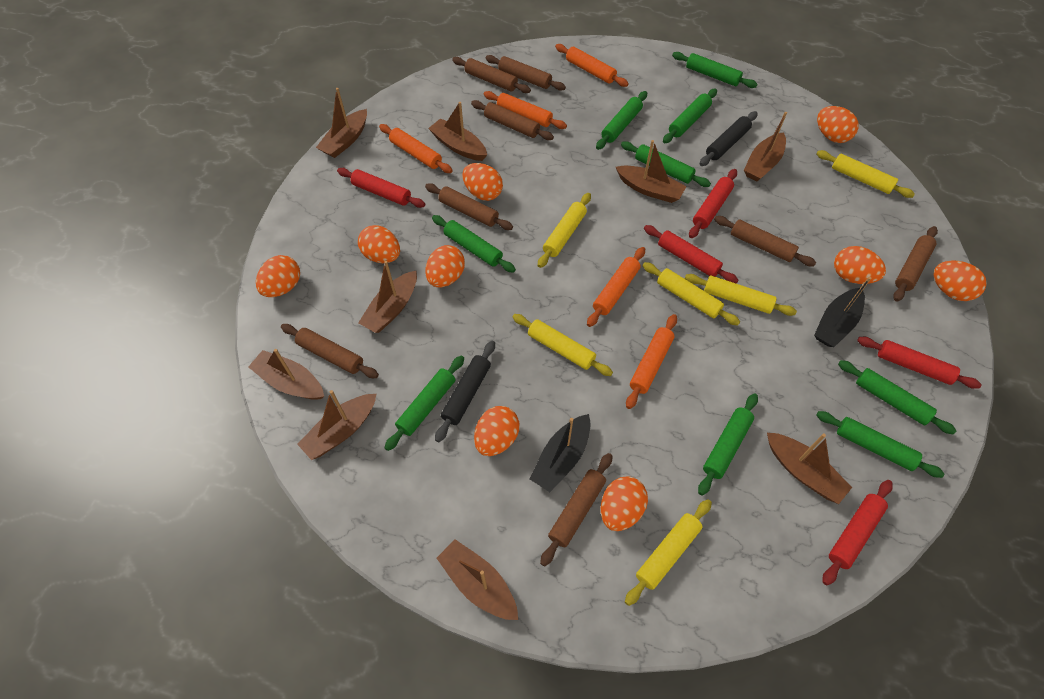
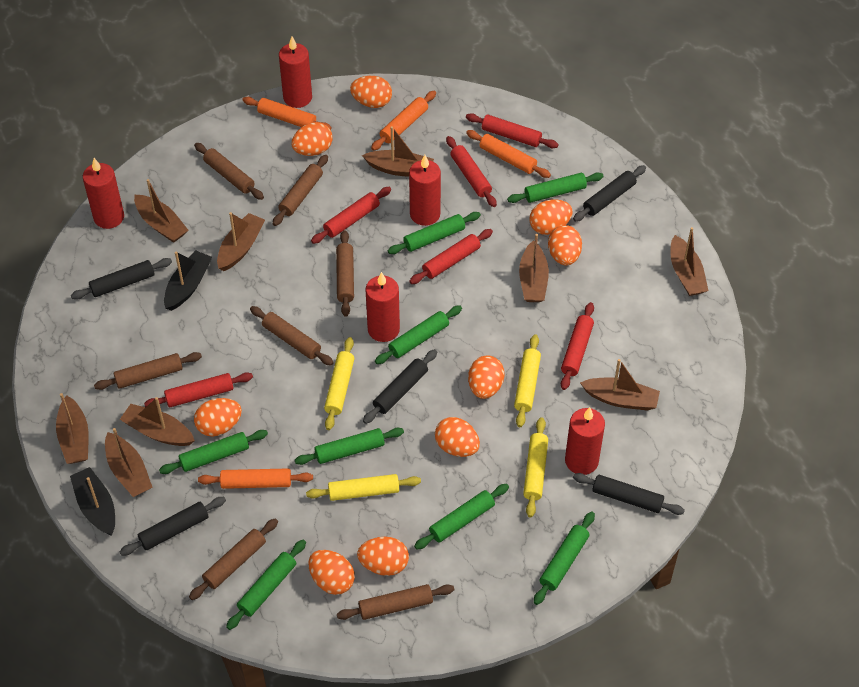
black rolling pin: [435,341,495,442] [700,111,758,166] = 2 -> [71,258,172,300] [120,497,226,556] [363,349,437,424] [573,165,646,222] [573,473,685,515] = 5
brown rolling pin: [281,324,379,378] [425,183,513,230] [452,57,531,93] [471,100,554,140] [486,55,566,91] [540,453,612,567] [714,216,816,266] [893,226,938,302] = 8 -> [94,352,202,390] [189,519,278,600] [194,143,264,200] [250,306,334,365] [273,155,328,226] [336,230,354,317] [337,584,454,620] = 7
green rolling pin: [385,356,464,451] [432,215,516,273] [596,91,647,150] [621,141,711,187] [663,89,717,143] [672,52,758,88] [698,393,758,496] [816,411,944,478] [838,360,957,434] = 9 -> [159,430,268,474] [226,540,306,630] [295,428,404,465] [375,305,462,364] [388,212,481,254] [414,484,509,550] [507,172,604,203] [534,512,595,605] = 8
orange rolling pin: [379,124,453,173] [484,91,567,129] [555,44,629,87] [587,247,645,327] [626,314,677,409] = 5 -> [198,468,313,489] [242,97,332,130] [371,91,436,151] [466,130,551,178] = 4
red candle: none = 0 -> [83,158,124,229] [279,37,312,108] [365,272,400,342] [409,155,441,226] [565,407,605,475] = 5
red rolling pin: [337,168,425,208] [644,225,739,284] [689,169,737,238] [823,480,893,586] [857,337,982,389] = 5 -> [144,372,253,407] [311,187,391,244] [409,229,493,284] [446,136,497,207] [466,113,558,148] [561,302,594,390] = 6
yellow rolling pin: [512,314,613,376] [538,193,591,268] [625,499,712,606] [643,262,740,326] [685,274,797,316] [817,150,915,198] = 6 -> [306,474,421,501] [324,337,355,430] [514,334,541,427] [523,417,548,517] = 4

